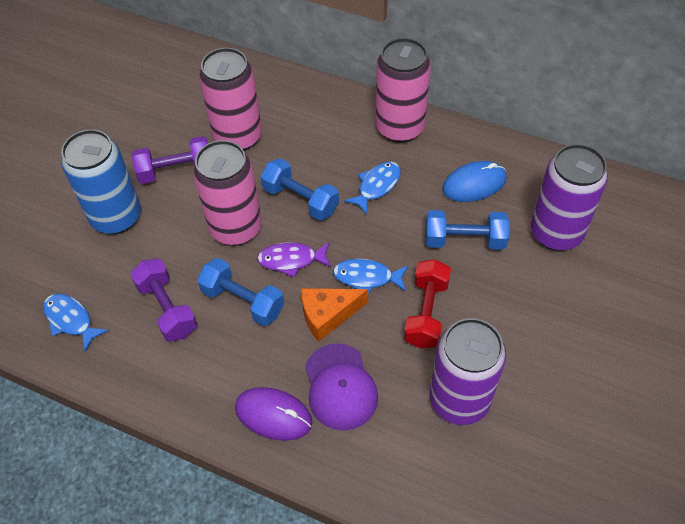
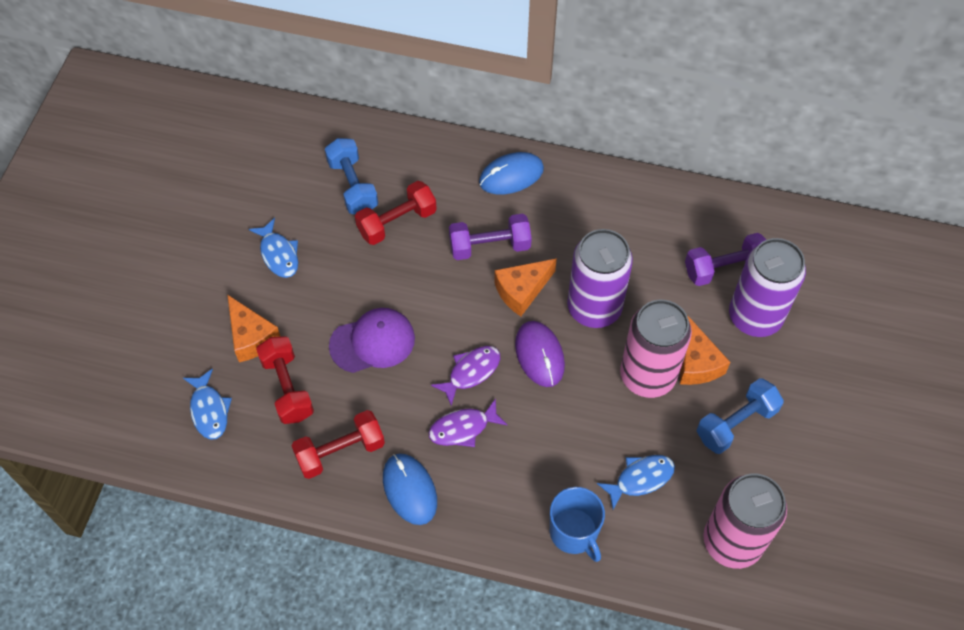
blue can: [61,129,141,234] = 1 -> none = 0
blue dumbbell: [197,258,284,326] [261,158,339,221] [425,210,510,250] = 3 -> [325,138,378,214] [697,378,784,454] = 2
blue mouse: [442,161,507,202] = 1 -> [383,454,437,525] [479,152,544,195] = 2
blue mug: none = 0 -> [550,487,605,562] = 1
orange cheese: [301,288,368,342] = 1 -> [227,294,281,362] [494,259,557,316] [680,315,730,385] = 3
pink can: [193,140,262,246] [199,48,262,151] [376,38,431,143] = 3 -> [620,300,692,398] [703,474,787,569] = 2
purple fish: [257,242,331,278] = 1 -> [428,398,507,447] [431,346,500,406] = 2
red dumbbell: [404,259,451,348] = 1 -> [256,336,314,424] [291,410,385,479] [355,181,437,245] = 3

